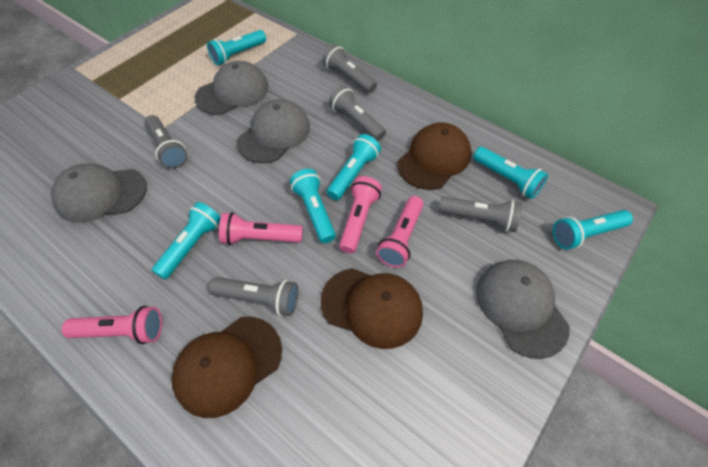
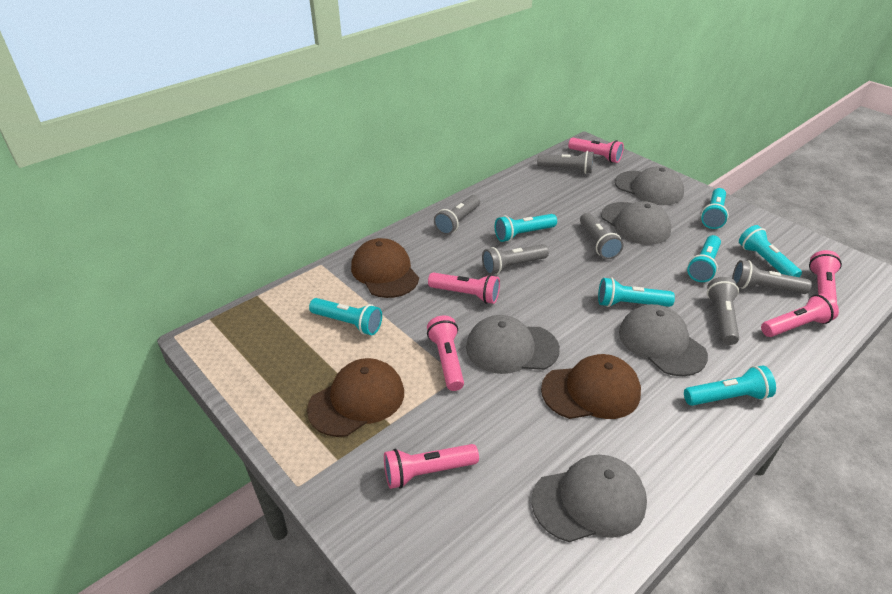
grey cap: [51,163,147,223] [195,61,269,115] [237,99,310,163] [476,260,570,359] = 4 -> [466,315,560,374] [532,455,647,542] [601,201,671,245] [615,166,684,205] [619,304,708,376] = 5
grey flashlight: [145,115,187,169] [209,277,298,316] [322,44,377,93] [329,86,386,141] [439,196,522,232] = 5 -> [434,195,480,235] [482,244,549,275] [537,151,594,174] [580,213,624,259] [707,277,739,345] [732,260,812,294] = 6
pink flashlight: [62,306,162,344] [219,212,303,245] [339,176,382,254] [376,196,424,268] = 4 -> [384,444,479,489] [427,315,464,391] [428,272,500,304] [568,138,624,163] [761,293,839,337] [809,250,842,303] = 6
turquoise flashlight: [151,202,221,280] [207,30,266,65] [290,169,336,243] [327,134,381,200] [473,147,548,199] [553,210,633,250] = 6 -> [309,298,382,335] [495,214,557,242] [598,277,675,307] [684,366,776,406] [687,235,721,282] [701,188,729,229] [739,225,802,277] = 7

